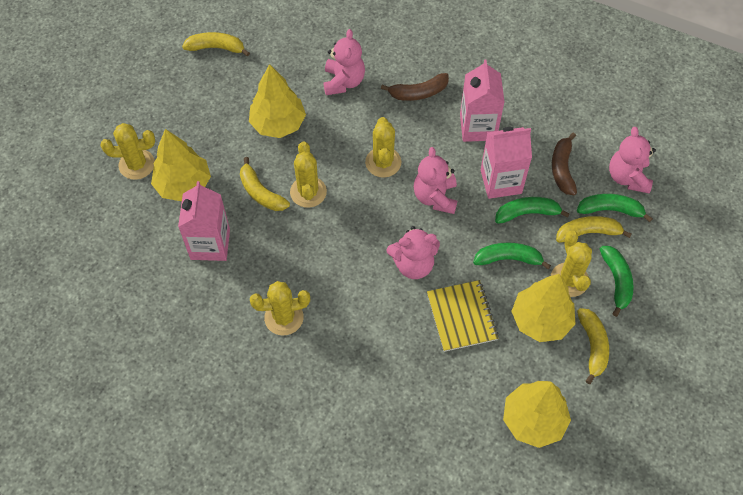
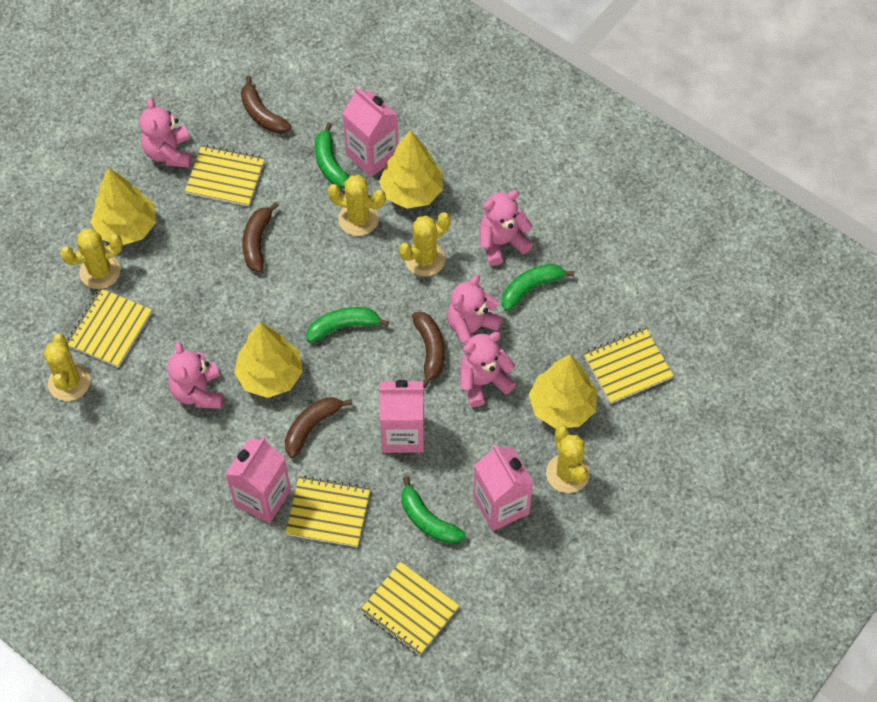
brown banana: [381,73,449,101] [552,133,577,195] = 2 -> [241,76,292,133] [242,202,279,273] [285,397,352,458] [412,312,445,388] = 4
pink carton: [178,181,230,261] [460,59,504,142] [481,127,532,199] = 3 -> [225,437,291,523] [342,87,398,177] [379,380,424,453] [473,444,533,531] = 4
pink teddy bear: [323,29,365,95] [386,226,440,279] [414,147,457,214] [609,127,656,193] = 4 -> [140,98,192,168] [167,342,223,409] [447,275,503,345] [460,332,516,407] [480,190,533,266] = 5
yellow banana: [182,32,250,57] [240,157,290,211] [556,216,631,243] [577,308,609,384] = 4 -> none = 0
yellow notebook: [427,280,499,352] = 1 -> [67,288,152,368] [185,145,265,206] [285,476,370,547] [360,562,460,656] [583,328,674,404] = 5

